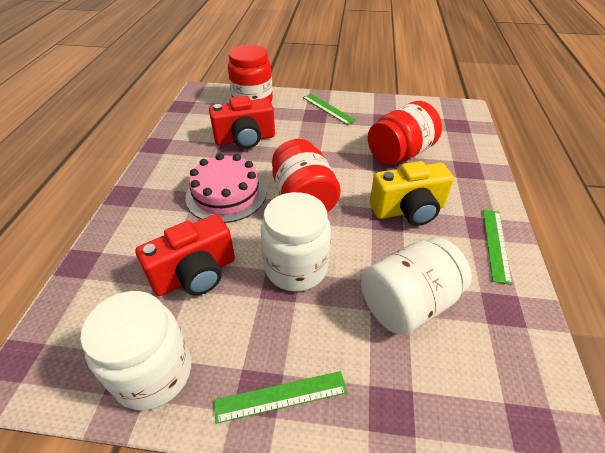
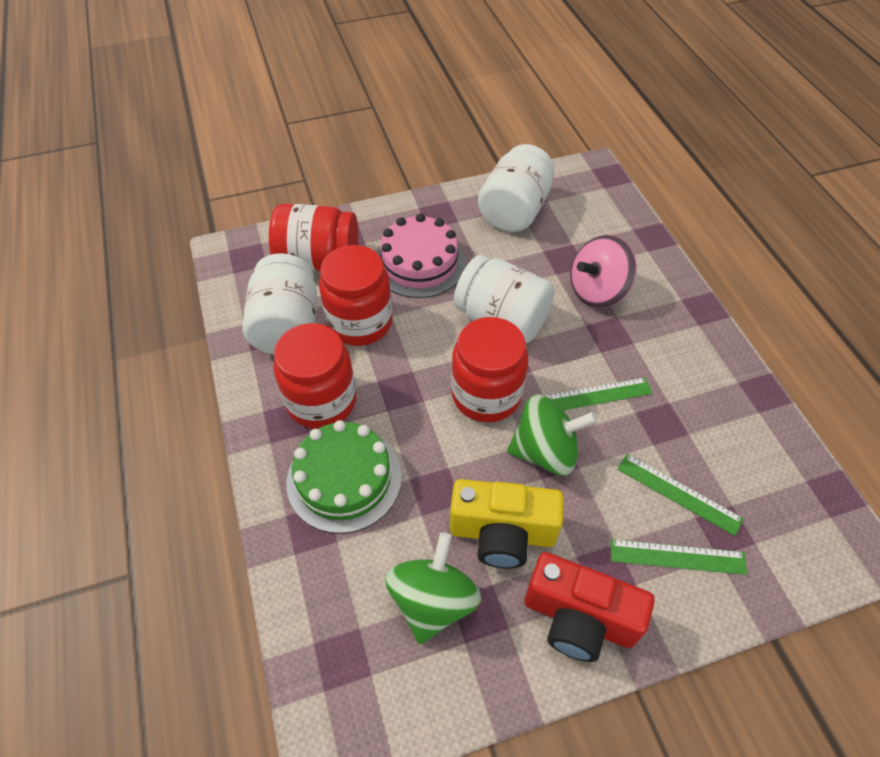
green cake: none = 0 -> [286,420,402,534] = 1
green spinning top: none = 0 -> [385,532,481,644] [507,394,597,475] = 2
pink spinning top: none = 0 -> [571,235,637,308] = 1
red camera: [135,214,235,296] [209,96,275,149] = 2 -> [524,552,655,662] = 1
red jar: [228,45,273,102] [272,139,341,213] [368,101,442,165] = 3 -> [269,204,358,271] [274,323,356,429] [319,245,392,346] [451,317,528,422] = 4

